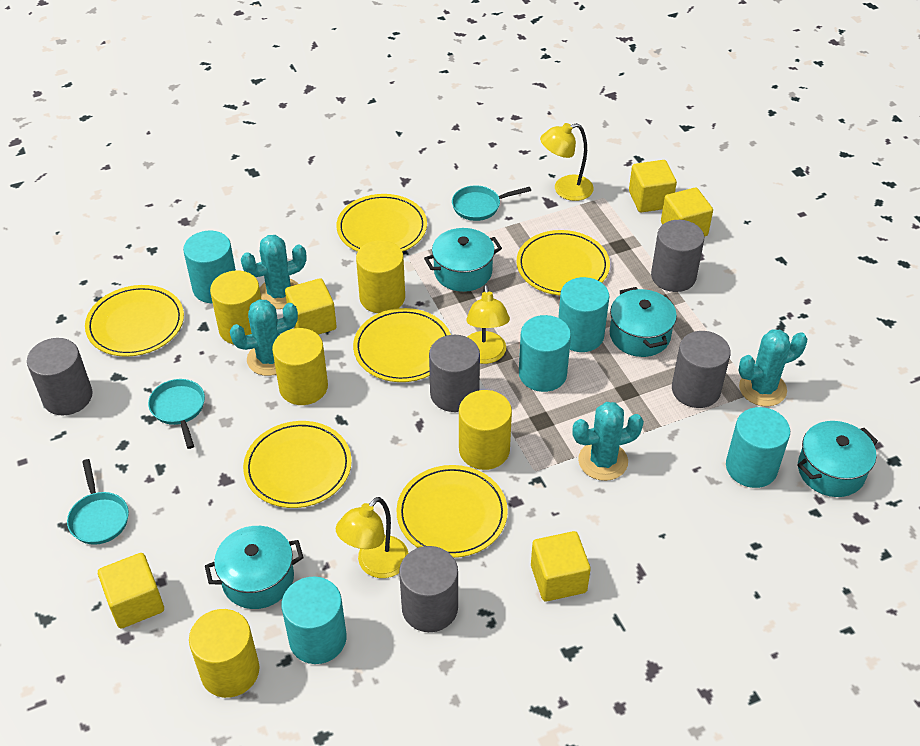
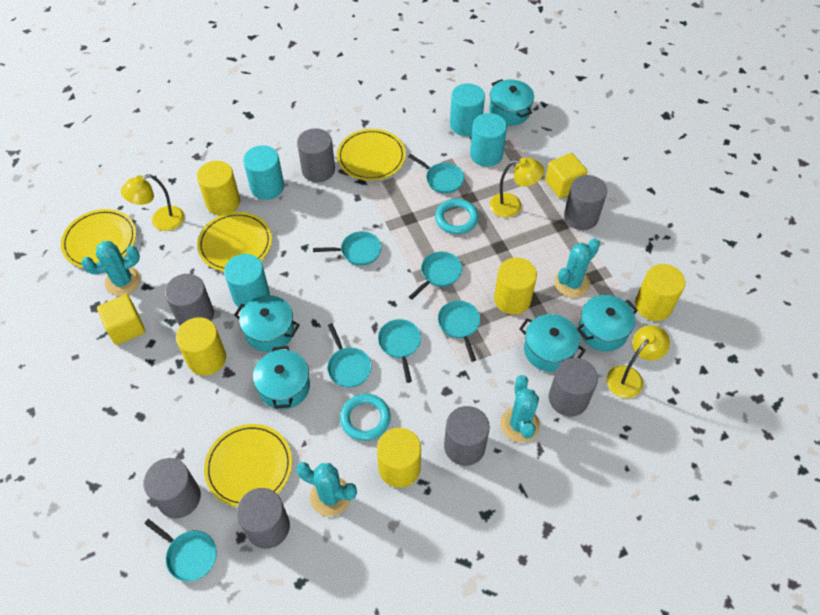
grey cylinder: [27,338,93,416] [399,546,458,632] [429,335,480,412] [651,220,704,292] [672,331,731,408] = 5 -> [143,458,201,519] [165,274,214,326] [236,488,290,549] [297,128,335,182] [444,406,490,466] [549,358,598,417] [564,175,607,230] = 7
turquoise cylinder: [183,231,236,303] [281,577,347,664] [519,315,571,392] [558,277,609,352] [726,407,790,488] = 5 -> [224,254,270,309] [243,145,284,200] [450,83,485,136] [470,113,507,167] = 4
turquoise pan: [67,459,129,545] [148,379,205,449] [452,185,531,221] = 3 -> [144,519,217,582] [313,231,381,266] [327,323,372,388] [378,319,421,383] [408,154,464,194] [409,251,462,300] [438,301,480,362] = 7
turquoise pot: [205,526,304,609] [424,228,502,292] [610,287,677,357] [797,421,878,497] = 4 -> [234,295,300,352] [253,346,310,409] [489,79,534,126] [519,314,585,372] [577,295,638,352] = 5
turquoise ring: none = 0 -> [340,394,391,441] [435,199,479,234] = 2
yellow cube: [98,553,164,629] [285,278,337,335] [531,531,591,601] [629,160,677,212] [661,188,713,237] = 5 -> [97,294,145,345] [545,153,588,199] = 2
yellow plate: [85,285,184,357] [243,421,352,508] [337,194,427,252] [353,308,451,382] [396,465,508,558] [517,230,610,295] = 6 -> [61,209,136,268] [197,212,272,271] [204,424,292,507] [337,129,406,181] = 4

